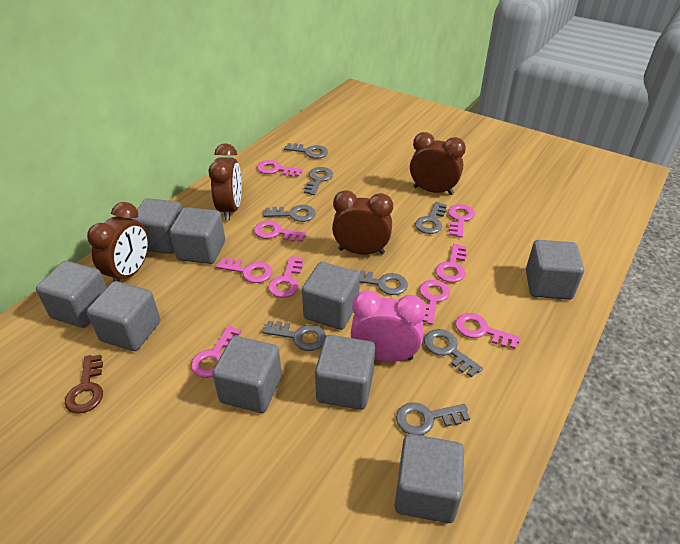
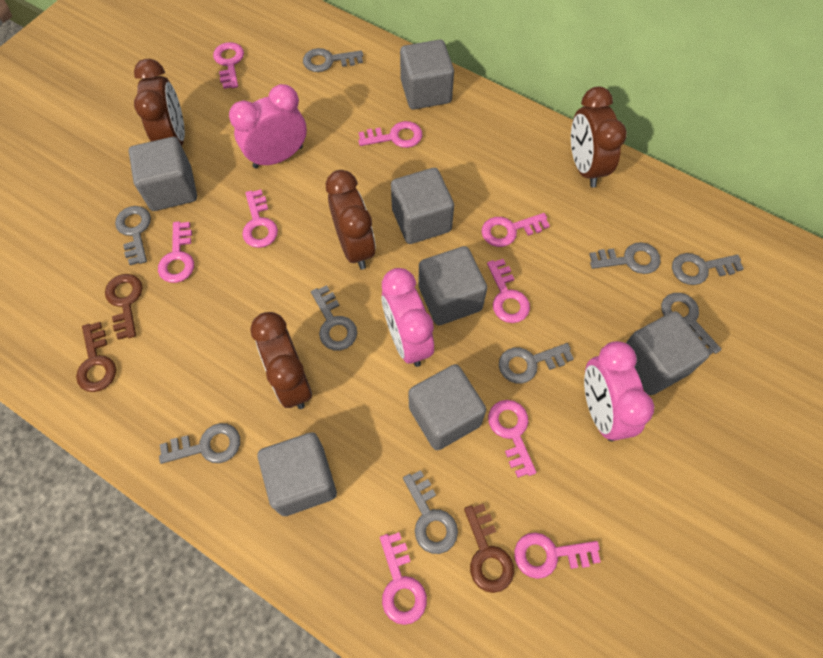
brown key: [65,355,103,414] = 1 -> [76,322,116,392] [105,274,143,340] [464,504,514,593] = 3
grey cube: [36,261,107,328] [87,281,160,351] [131,198,182,254] [170,207,225,264] [212,336,282,413] [302,262,360,330] [315,335,375,410] [394,434,464,523] [526,240,584,300] = 9 -> [129,137,197,211] [258,432,337,516] [391,168,454,244] [400,40,454,110] [409,364,486,450] [418,246,487,325] [626,311,710,395] = 7
grey key: [262,321,326,351] [264,205,316,222] [284,143,328,159] [304,167,333,195] [354,270,408,295] [396,402,470,435] [415,202,447,234] [424,329,483,378] = 8 -> [115,206,151,265] [159,423,240,464] [303,48,363,72] [311,285,357,350] [403,470,458,554] [499,343,574,384] [589,242,661,274] [661,293,722,355] [672,253,744,285] = 9
pink clock: [351,290,426,362] = 1 -> [229,84,307,169] [381,268,434,367] [584,341,654,441] = 3

